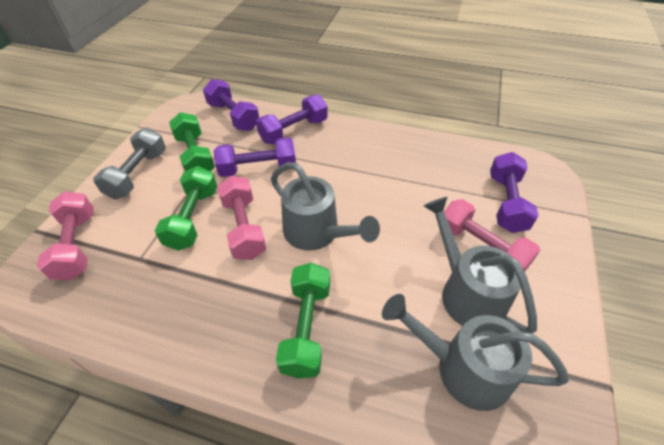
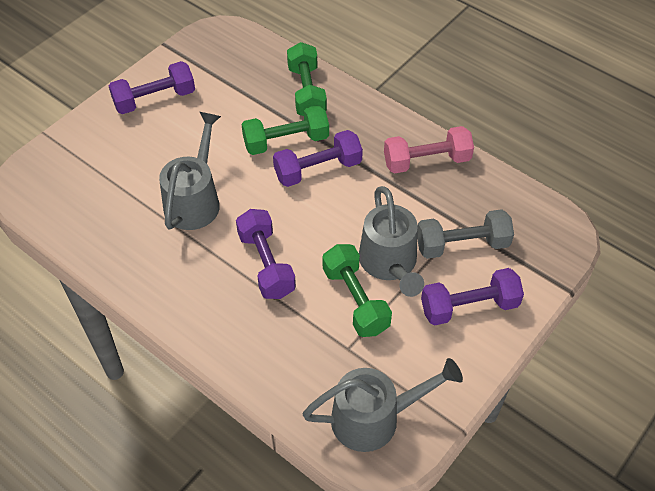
pink dumbbell: [37,191,94,280] [217,176,267,260] [444,199,540,272] = 3 -> [384,126,474,174] = 1

